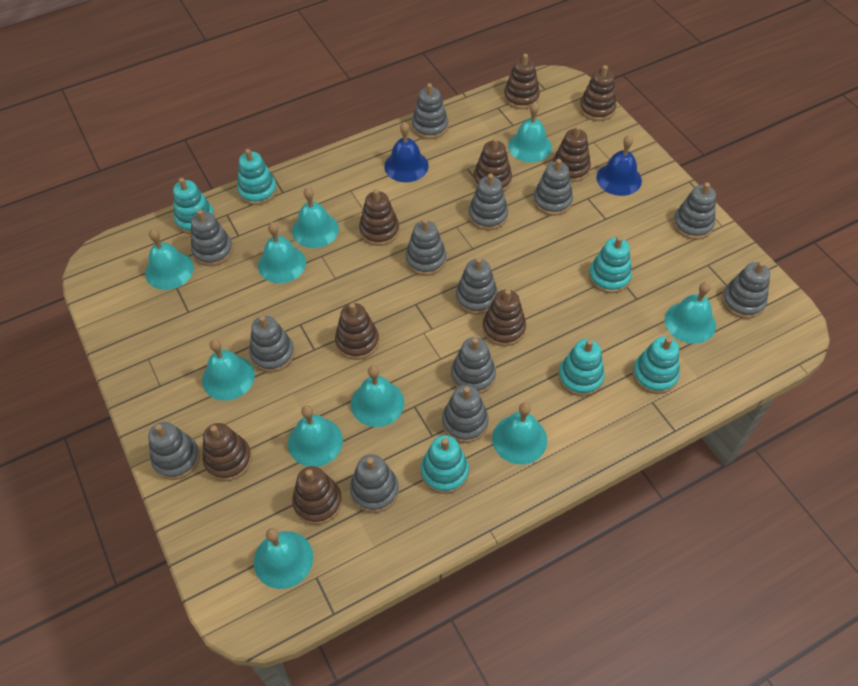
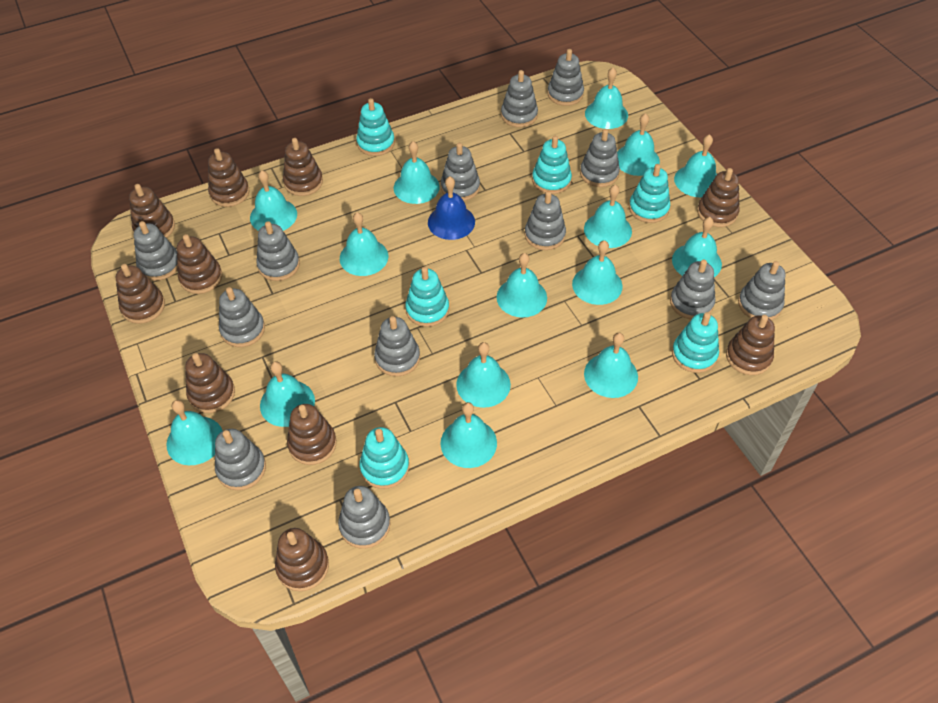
blue bell: [384,122,429,182] [596,135,642,196] = 2 -> [428,176,475,240] = 1
brown stacking toy: [202,423,252,481] [292,466,342,525] [335,303,379,360] [359,189,400,246] [473,137,512,192] [482,289,526,346] [504,54,540,109] [552,126,591,182] [579,65,617,121] = 9 -> [116,264,165,324] [129,184,175,238] [177,234,222,294] [185,353,235,413] [208,148,249,207] [275,528,329,591] [283,138,323,196] [287,404,337,465] [697,168,740,227] [726,315,775,375] = 10
turquoise bell: [145,229,194,290] [202,339,255,400] [254,528,313,589] [258,222,306,283] [288,405,343,467] [292,187,339,248] [351,365,404,427] [492,403,547,465] [508,102,552,162] [665,282,716,344] = 10 -> [167,400,223,465] [250,170,297,231] [260,361,315,427] [340,212,388,276] [394,141,440,204] [440,402,497,468] [456,342,511,408] [497,253,547,318] [572,240,623,305] [584,184,632,248] [584,333,638,398] [585,68,628,129] [617,113,660,176] [672,217,722,277] [674,134,717,197] = 15

